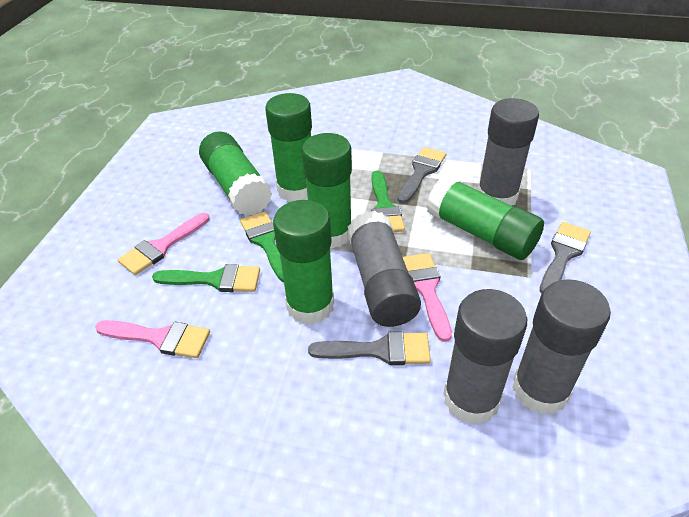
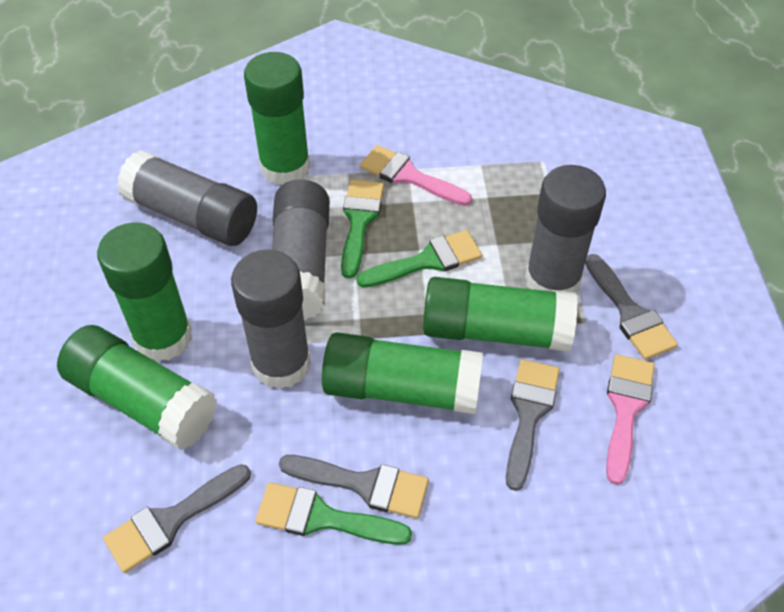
grey brush: [308,331,431,365] [397,147,446,203] [540,222,591,294] = 3 -> [103,464,251,573] [279,455,429,519] [506,359,560,491] [585,254,678,360] = 4
pink brush: [95,320,210,358] [118,213,209,275] [403,253,452,342] = 3 -> [360,145,472,206] [606,354,655,485] = 2

